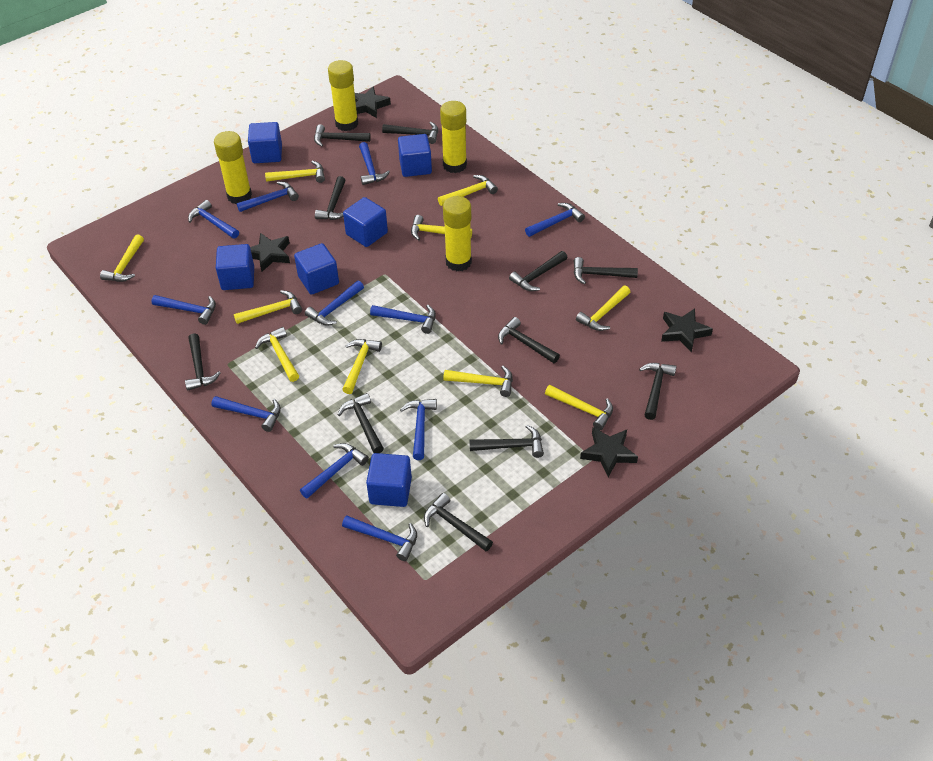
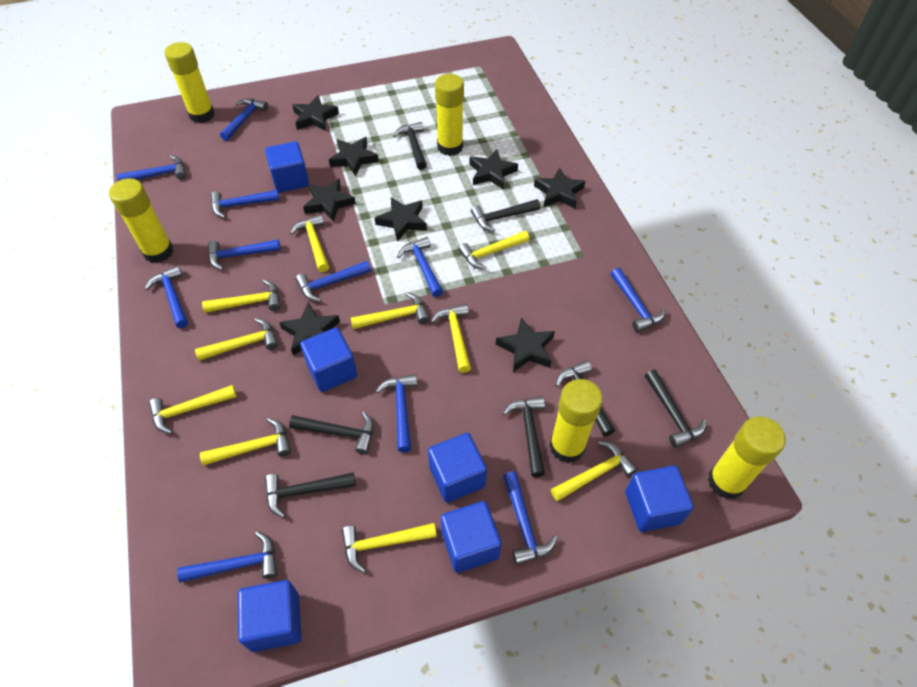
black hammer: [185,333,220,391] [314,124,371,147] [315,176,346,220] [338,393,384,453] [382,122,438,144] [424,493,493,551] [469,425,544,458] [498,317,560,363] [509,251,568,291] [574,257,638,284] [639,363,677,420] = 11 -> [265,472,356,518] [289,412,374,454] [393,122,427,170] [471,199,540,232] [503,396,545,477] [556,360,615,436] [645,370,706,448] = 7
black star: [250,233,290,272] [355,86,391,118] [580,427,638,477] [661,308,713,352] = 4 -> [279,302,340,356] [292,95,339,131] [303,178,356,222] [329,137,379,176] [375,197,427,242] [469,149,518,189] [496,317,555,372] [534,168,585,208] = 8
yellow glue stick: [214,131,252,204] [328,60,358,131] [440,101,467,173] [443,196,472,271] = 4 -> [109,178,173,263] [165,42,214,123] [435,74,464,156] [549,379,603,463] [707,416,786,499] = 5

